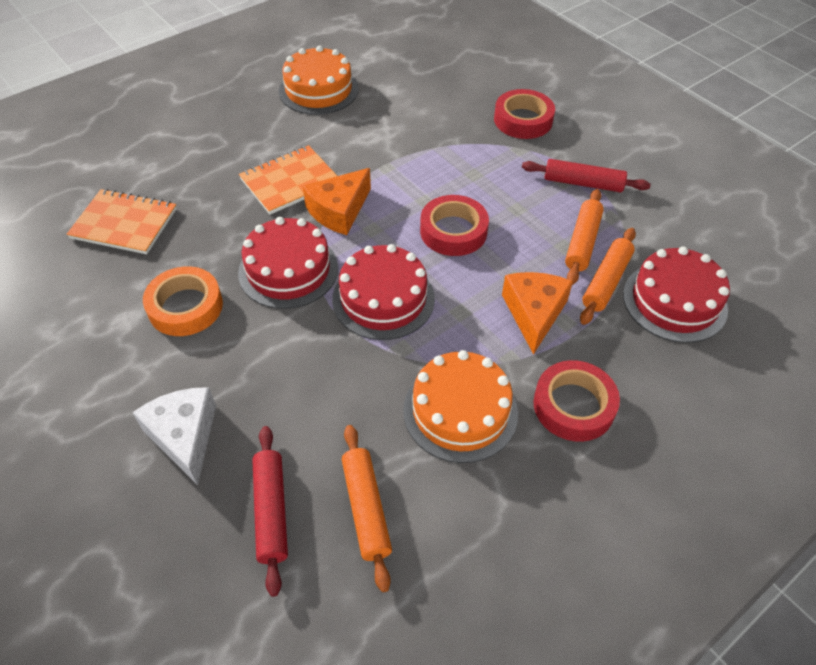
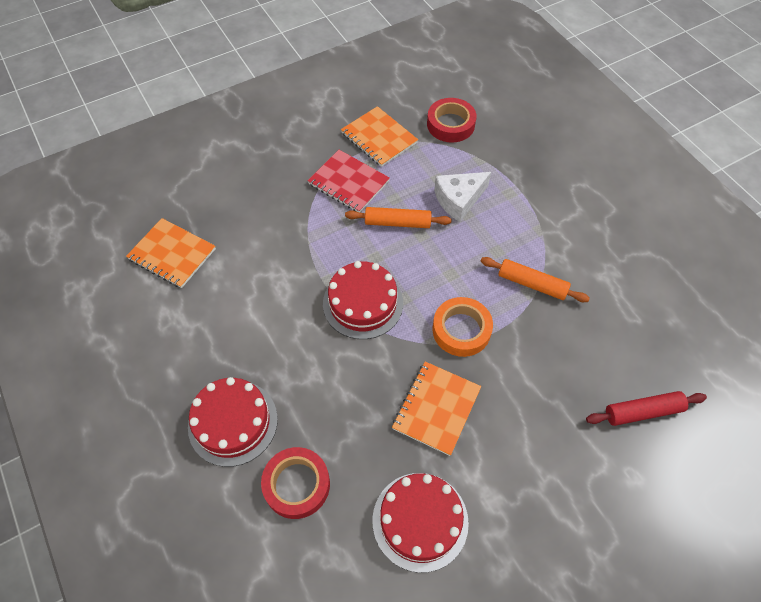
orange cake: [279,46,359,115] [403,350,518,463] = 2 -> none = 0
orange cheese: [303,168,371,235] [502,272,573,355] = 2 -> none = 0
orange notebook: [66,189,177,254] [239,145,337,215] = 2 -> [126,218,216,288] [341,106,418,167] [392,362,481,456] = 3
orange rolling pin: [342,425,392,592] [565,189,604,285] [580,228,636,325] = 3 -> [345,207,452,228] [481,257,590,302] = 2
red notebook: none = 0 -> [308,150,390,212] = 1
red rolling pin: [252,426,288,597] [522,159,651,192] = 2 -> [586,391,707,426] = 1
red tape: [420,195,489,256] [494,89,555,139] [533,360,620,442] = 3 -> [261,447,330,519] [427,98,476,143] = 2

